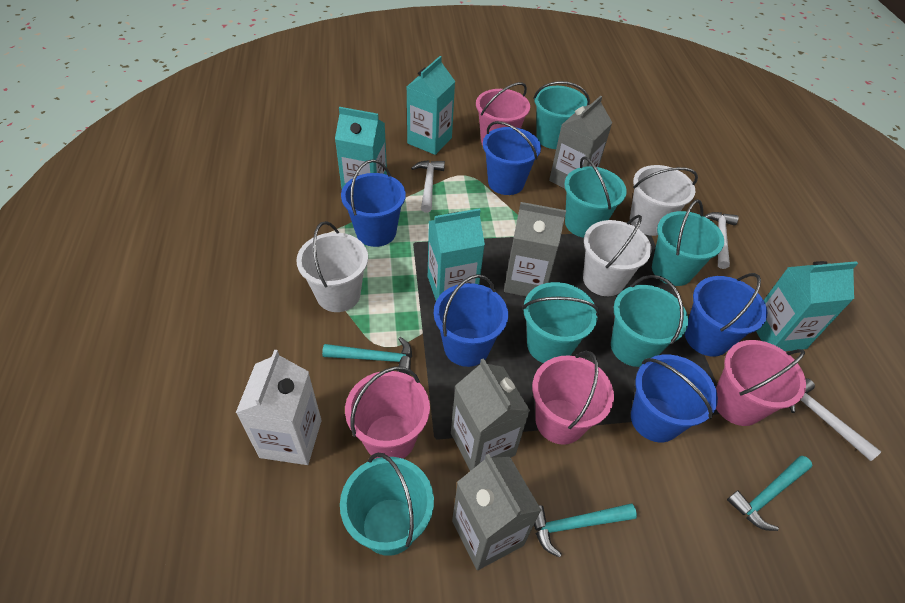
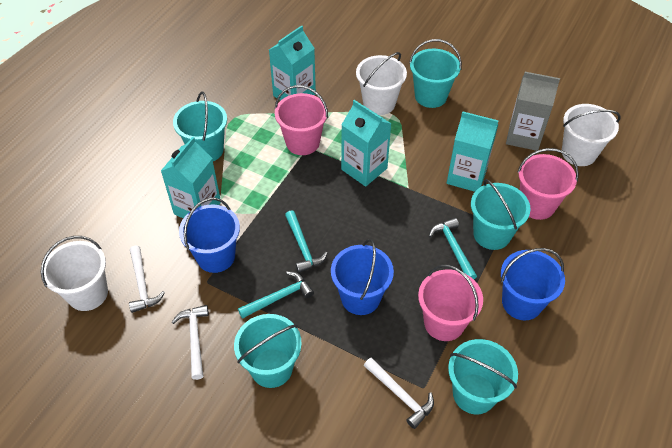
blue bucket: [341,159,406,247] [434,274,508,367] [483,121,541,195] [631,354,718,442] [685,273,767,357] = 5 -> [179,198,240,273] [331,239,394,315] [501,248,565,320] = 3
grey carton: [451,358,530,471] [452,454,542,570] [504,202,566,296] [549,96,612,189] = 4 -> [506,72,560,151] = 1
pink bucket: [345,366,430,459] [476,82,530,145] [532,351,614,445] [716,340,806,426] = 4 -> [275,85,328,155] [418,264,483,341] [517,148,579,220] = 3
turquoise bucket: [340,453,434,556] [522,282,600,363] [533,81,590,149] [564,157,627,238] [611,275,688,367] [652,199,724,286] = 6 -> [173,91,227,161] [234,314,302,388] [409,39,462,108] [448,339,518,414] [471,179,531,250] = 5
white carton: [236,350,322,465] = 1 -> none = 0

